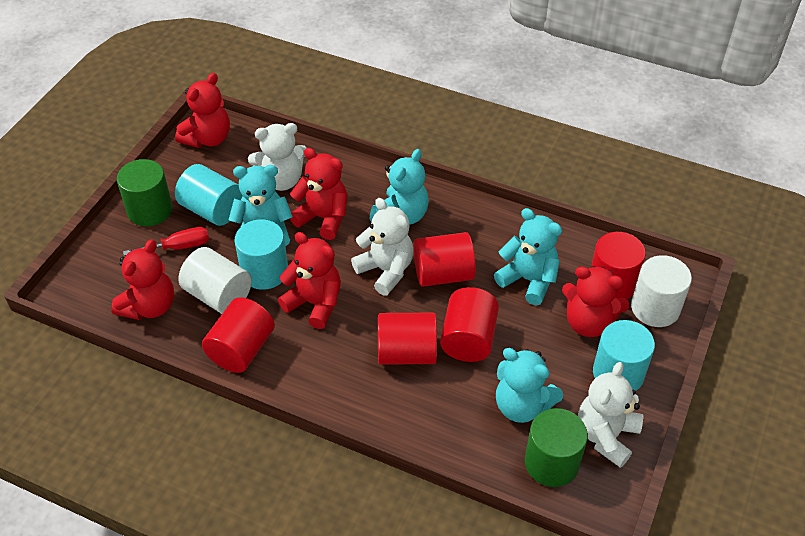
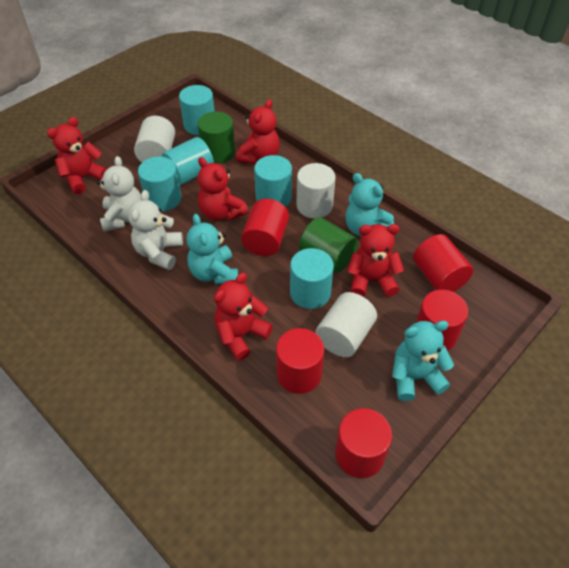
red screwdriver: [123,227,209,256] = 1 -> none = 0
turquoise cylinder: [175,164,243,226] [234,219,288,290] [593,320,655,391] = 3 -> [138,156,182,211] [162,137,214,185] [179,85,215,135] [254,155,292,207] [290,248,334,309] = 5
turquoise teddy bear: [229,165,293,247] [370,149,429,224] [494,208,562,305] [496,348,563,423] = 4 -> [187,214,238,285] [345,173,394,236] [392,321,454,401] = 3
white cylinder: [178,247,252,314] [631,255,692,327] = 2 -> [134,116,175,162] [297,163,336,219] [316,292,377,357] = 3
white teddy bear: [248,123,307,191] [351,198,413,296] [578,362,643,468] = 3 -> [97,156,141,232] [128,190,183,270] = 2

